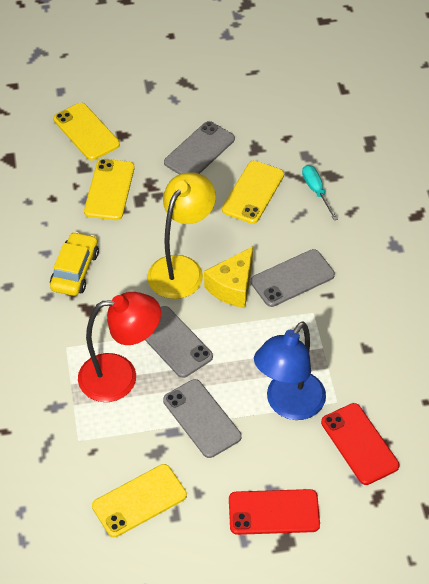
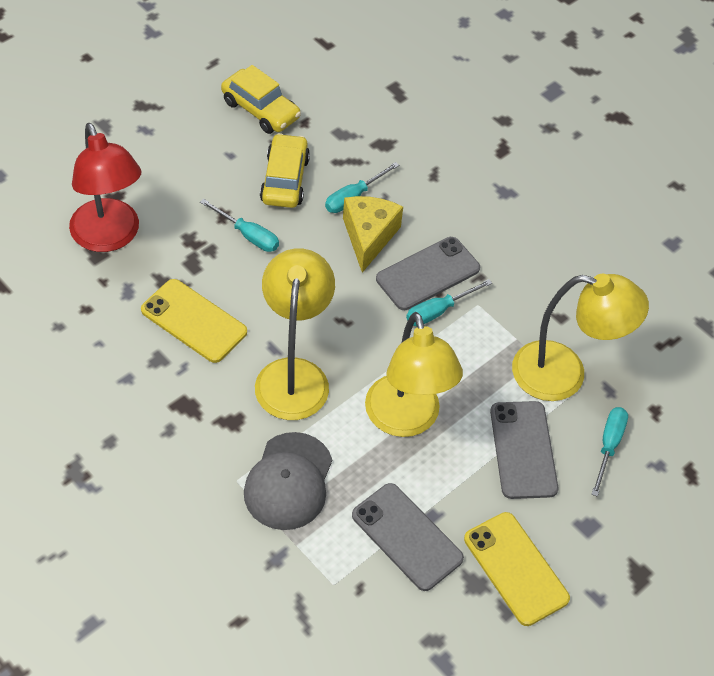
blue lamp: [254,321,326,420] = 1 -> none = 0
grey cap: none = 0 -> [244,432,332,530] = 1
grey phone: [145,306,213,378] [163,379,242,458] [164,121,235,174] [251,249,335,307] = 4 -> [352,483,464,591] [376,237,480,310] [490,401,558,499] = 3
red phone: [229,489,320,535] [321,403,399,485] = 2 -> none = 0
turquoise screwdriver: [302,165,338,220] = 1 -> [200,199,279,252] [325,162,399,213] [406,279,492,326] [591,407,628,497] = 4
yellow car: [50,232,99,296] = 1 -> [221,65,301,134] [260,133,310,208] = 2
yellow lamp: [147,172,216,299] = 1 -> [255,248,335,420] [365,312,463,437] [512,274,649,401] = 3
yellow phone: [53,103,120,161] [84,159,135,220] [92,464,187,537] [222,161,284,224] = 4 -> [141,279,247,363] [464,512,570,626] = 2

